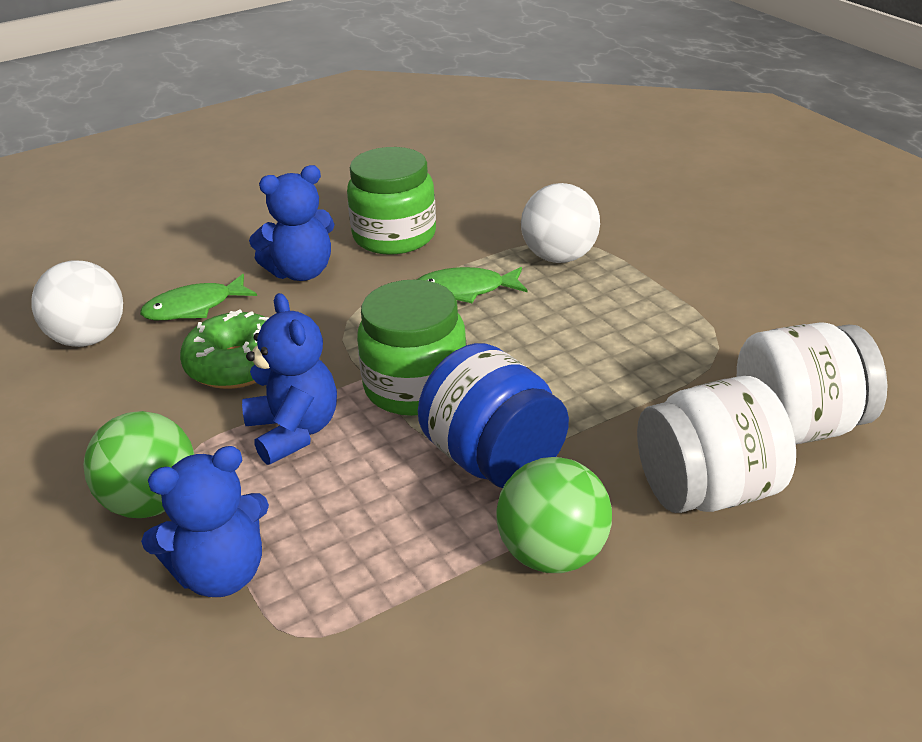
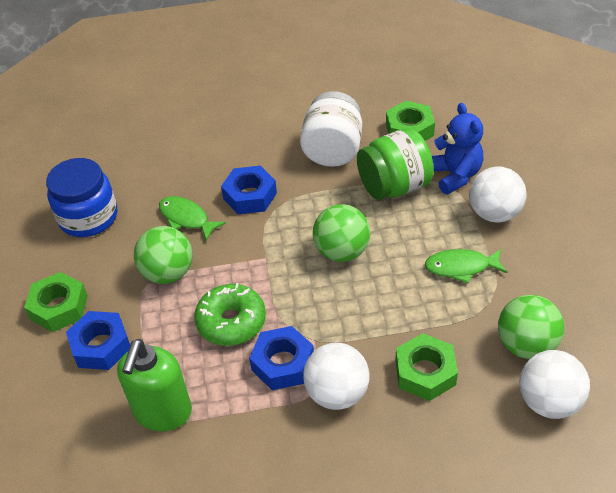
blue nut: none = 0 -> [66,311,130,370] [221,166,277,214] [249,326,314,390] = 3
blue teddy bear: [141,446,269,597] [242,293,337,465] [249,165,335,281] = 3 -> [432,103,483,194] = 1
green ball: [84,411,194,518] [496,457,612,573] = 2 -> [134,226,193,284] [313,204,370,262] [498,295,564,359] = 3
green jar: [347,147,436,255] [357,279,467,416] = 2 -> [357,128,434,200] = 1
green nut: none = 0 -> [24,272,88,332] [386,101,435,141] [395,333,458,401] = 3
green soap dispenser: none = 0 -> [117,339,192,431] = 1
white ball: [31,260,123,347] [521,183,600,263] = 2 -> [303,343,369,410] [469,166,527,223] [519,350,590,419] = 3
white jar: [637,376,796,513] [737,322,887,444] = 2 -> [300,91,362,167] = 1

